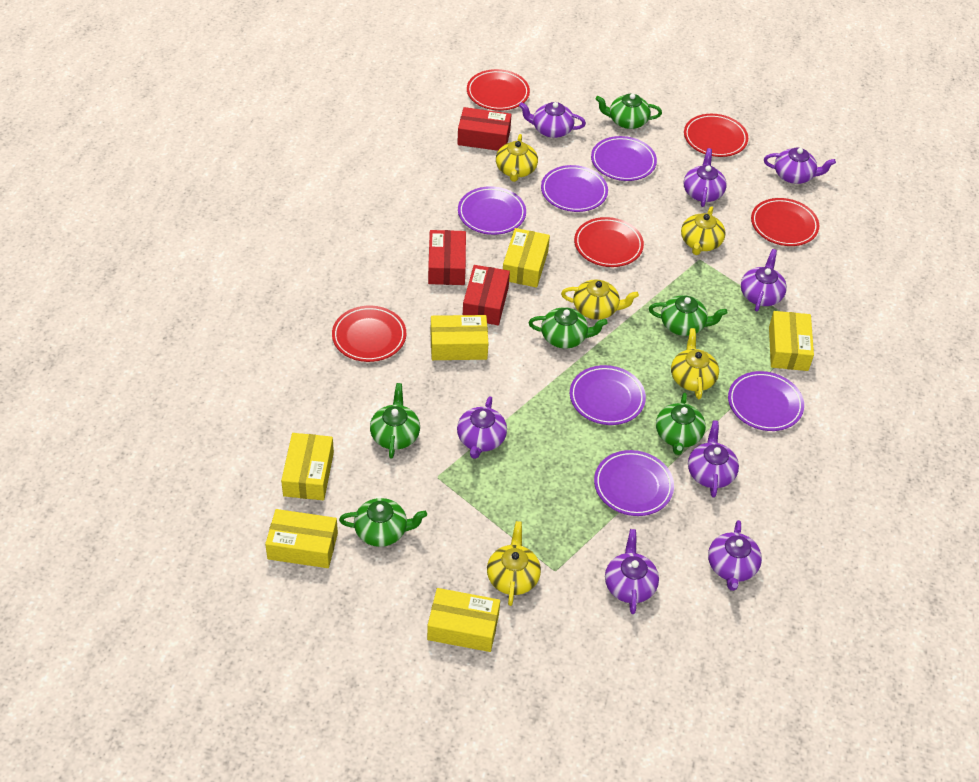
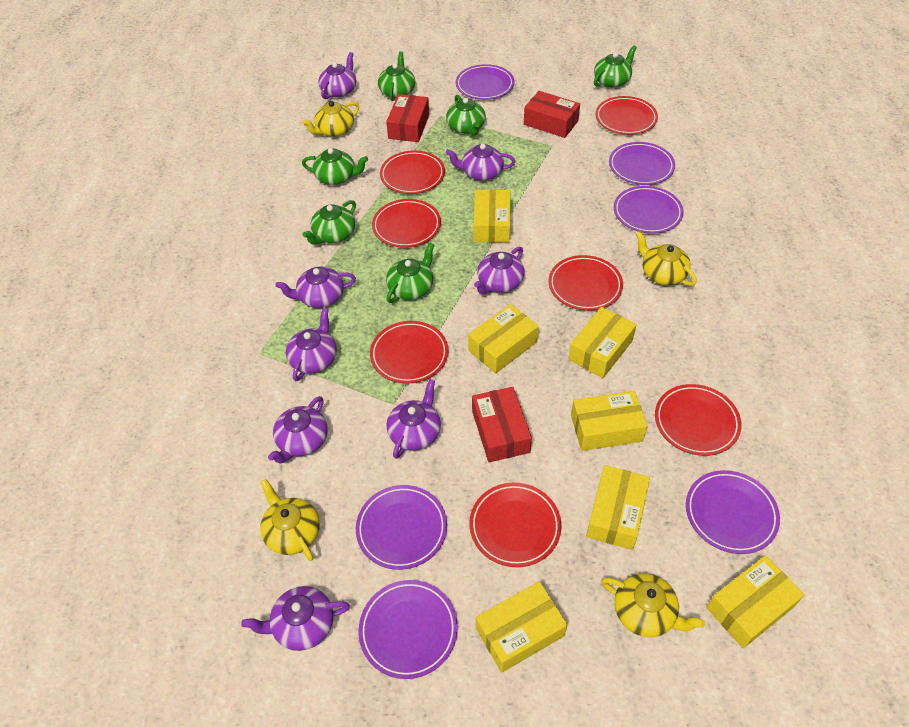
red plate: [332,305,406,362] [467,69,530,111] [574,217,644,267] [684,114,748,157] [751,198,819,246] = 5 -> [370,321,448,384] [372,199,441,247] [380,150,445,194] [469,483,561,567] [548,255,623,311] [595,96,658,135] [655,384,742,456] = 7
yellow box: [265,509,338,568] [281,433,334,500] [427,588,500,652] [431,315,489,360] [503,228,550,288] [769,311,814,371] = 6 -> [468,304,539,374] [473,189,510,243] [476,581,567,673] [569,307,636,378] [571,391,648,451] [586,465,650,550] [706,555,804,648] = 7
yellow teapot: [487,521,541,606] [496,134,538,182] [561,279,639,320] [671,328,719,399] [681,206,726,255] = 5 -> [260,479,320,561] [302,101,359,137] [601,573,705,637] [636,231,697,286] = 4

